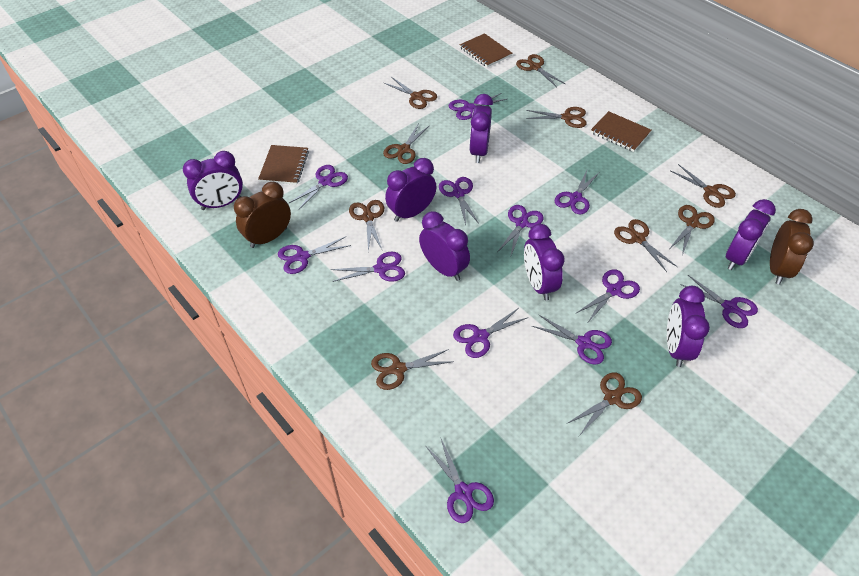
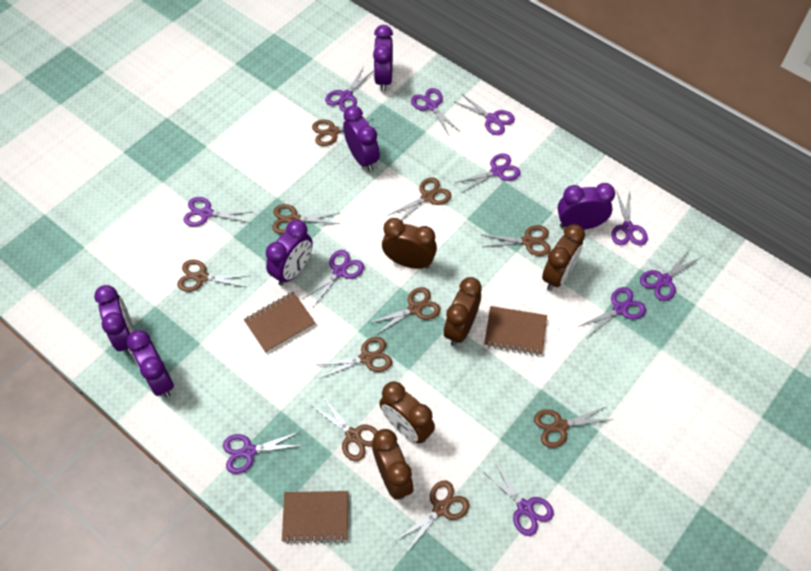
brown clock: [234,182,291,248] [770,209,814,285] = 2 -> [372,429,413,500] [379,381,435,443] [382,218,437,269] [444,277,482,346] [542,224,585,291] = 5
purple clock: [183,151,243,210] [385,158,436,222] [419,211,470,281] [469,94,493,163] [524,224,565,300] [667,286,710,367] [726,199,776,270] = 7 -> [94,285,134,355] [127,330,174,398] [266,220,313,286] [343,106,380,171] [373,25,393,92] [557,183,615,230] = 6
purple scissors: [278,236,351,274] [289,165,348,209] [331,252,405,282] [426,437,494,523] [439,177,479,225] [449,93,507,120] [453,308,528,358] [498,205,543,258] [532,314,612,365] [554,170,600,214] [576,269,640,322] [680,275,758,328] = 12 -> [183,197,253,227] [223,431,303,474] [303,250,364,307] [325,66,373,112] [411,88,459,135] [455,94,515,135] [455,153,520,192] [482,461,554,536] [578,287,646,337] [611,190,648,246] [640,248,701,301] = 11

